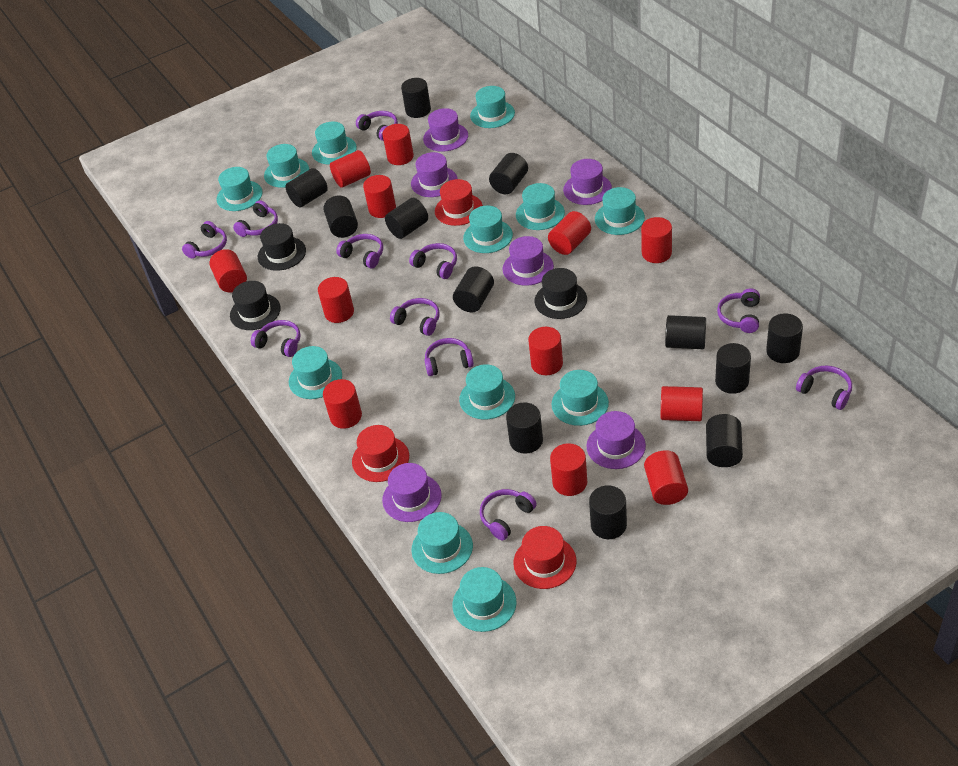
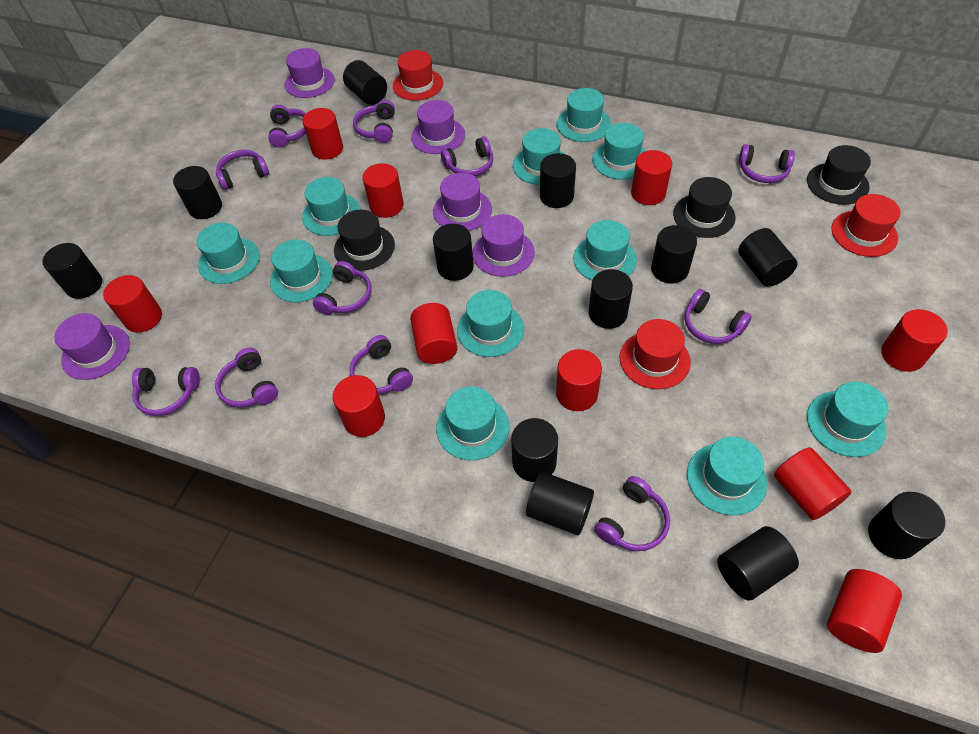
purple hat: [382,463,442,522] [411,152,458,197] [423,108,468,152] [503,236,554,286] [563,159,612,205] [586,411,646,469] = 6 -> [54,313,130,380] [285,48,335,98] [411,100,465,154] [433,173,492,231] [472,214,535,277] = 5
red cylinder: [209,249,247,293] [318,277,354,323] [323,379,362,429] [330,150,371,188] [363,175,396,218] [382,124,414,165] [528,327,563,375] [548,211,591,255] [550,443,587,496] [641,217,672,263] [644,450,688,505] [661,386,703,421] = 12 -> [103,275,162,332] [303,108,343,160] [333,375,385,437] [362,163,403,218] [410,303,458,364] [556,349,602,411] [631,150,672,205] [774,447,852,520] [827,569,902,653] [881,309,948,372] = 10
turquoise hat: [217,167,263,211] [264,144,309,188] [289,346,342,399] [312,122,357,165] [411,512,473,574] [452,567,517,632] [459,364,515,420] [463,206,513,253] [470,86,515,128] [516,183,565,230] [552,370,609,426] [595,187,645,235] = 12 -> [197,223,260,284] [270,239,333,302] [302,177,361,236] [436,387,510,460] [457,290,524,357] [513,128,564,185] [556,88,611,142] [573,220,637,280] [592,123,646,180] [687,437,767,515] [807,381,889,457] = 11

